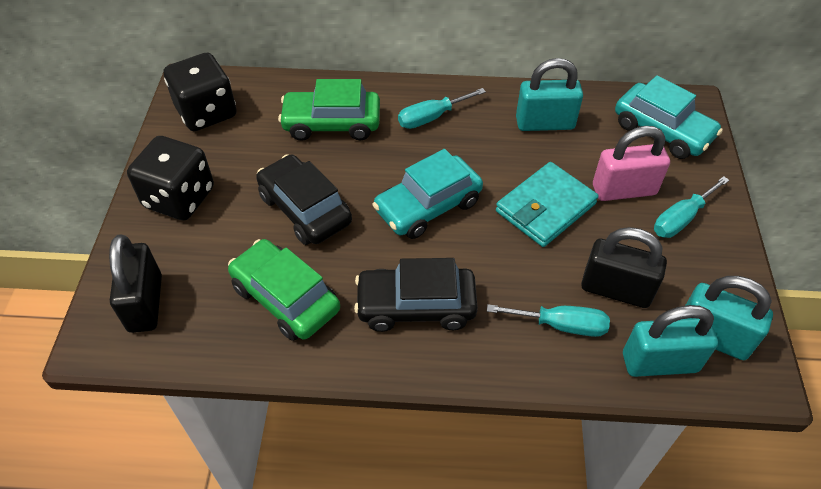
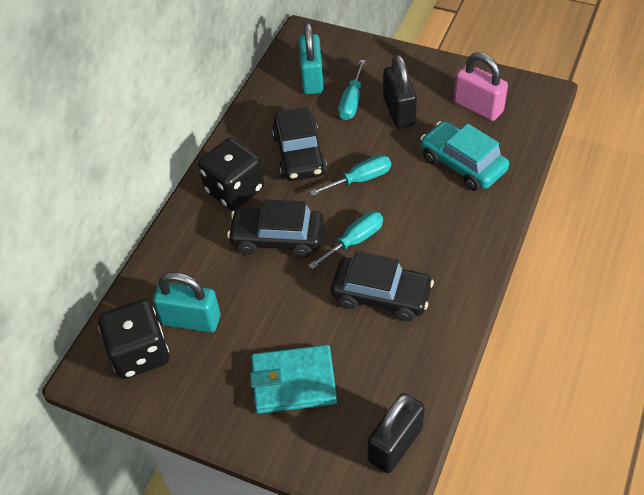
black car: [256,154,352,245] [354,258,478,332] = 2 -> [227,199,324,258] [272,107,327,181] [331,251,434,321] = 3
green car: [228,239,340,341] [278,79,380,141] = 2 -> none = 0
turquoise car: [372,149,483,239] [615,75,723,159] = 2 -> [420,121,509,191] = 1
turquoise padlock: [516,58,583,131] [623,305,718,377] [685,276,773,360] = 3 -> [153,272,220,333] [298,22,324,94] = 2

